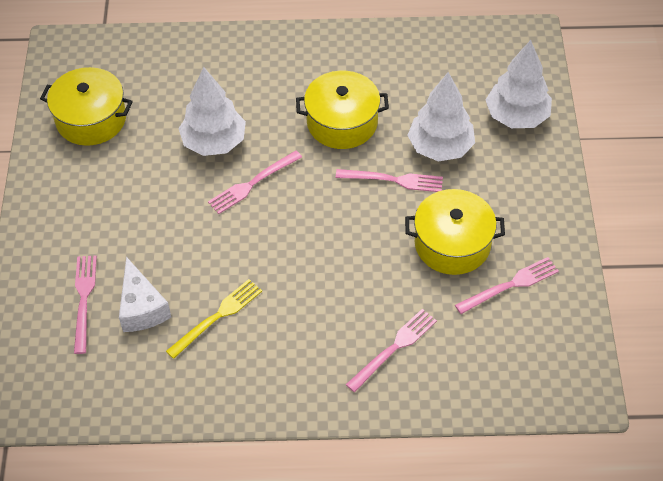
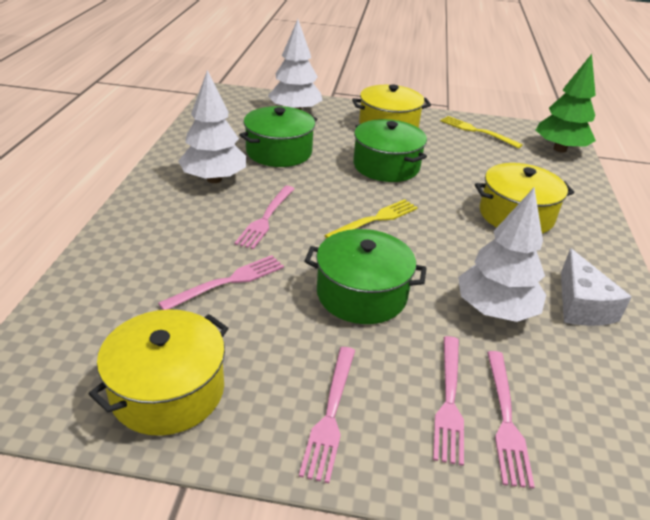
green pot: none = 0 -> [239,106,317,167] [304,229,427,324] [353,119,427,182] = 3
green tree: none = 0 -> [536,54,596,153] = 1
yellow fork: [166,279,262,359] = 1 -> [324,199,418,239] [440,116,523,148] = 2

